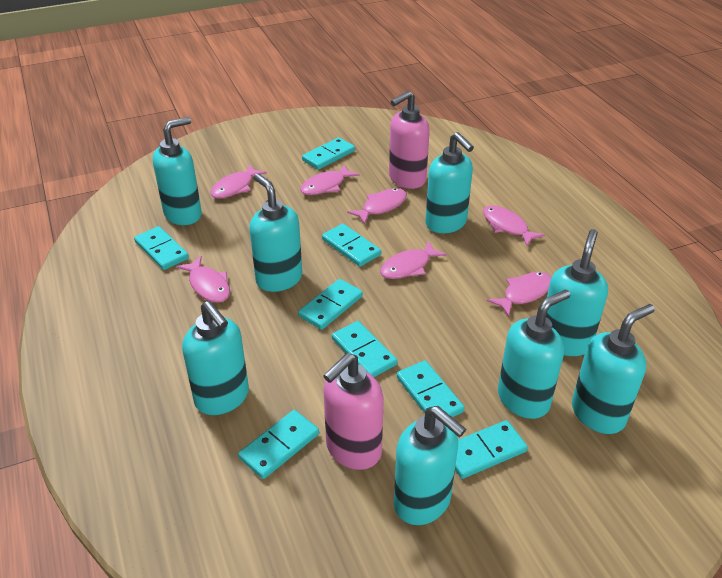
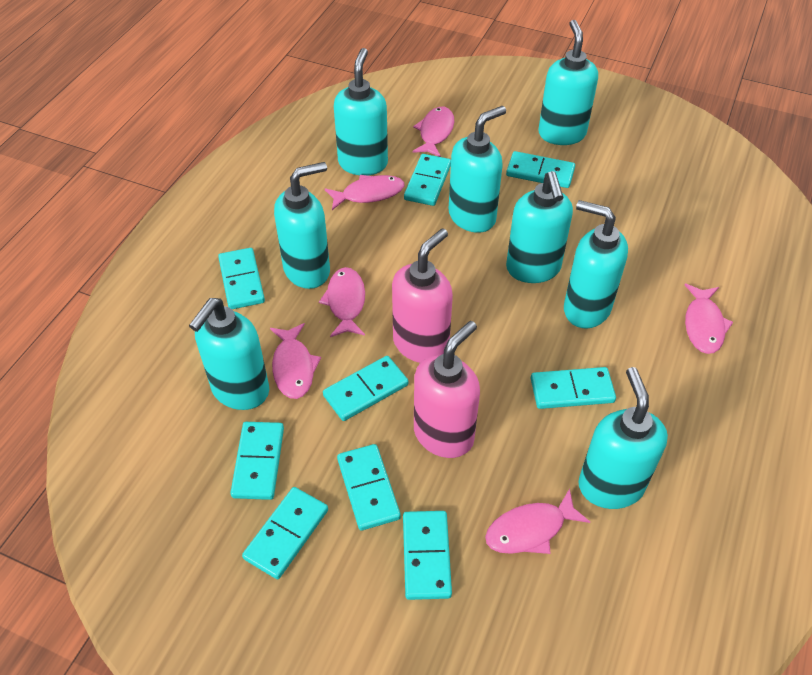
pink fish: [176,256,230,303] [211,164,267,199] [300,165,360,195] [347,188,407,224] [380,241,447,279] [483,205,545,246] [487,272,552,317] = 7 -> [270,323,321,399] [319,267,365,337] [325,175,404,210] [412,107,454,157] [485,488,590,554] [685,284,733,354] = 6
turquoise domino: [134,226,189,270] [238,410,319,479] [298,279,363,330] [302,137,355,170] [322,224,381,267] [332,321,397,377] [397,360,465,417] [455,420,528,479] = 8 -> [218,248,265,309] [230,422,284,500] [242,487,328,579] [323,356,408,421] [337,444,401,530] [403,511,452,600] [404,154,451,206] [506,151,575,188] [531,367,616,409] = 9

